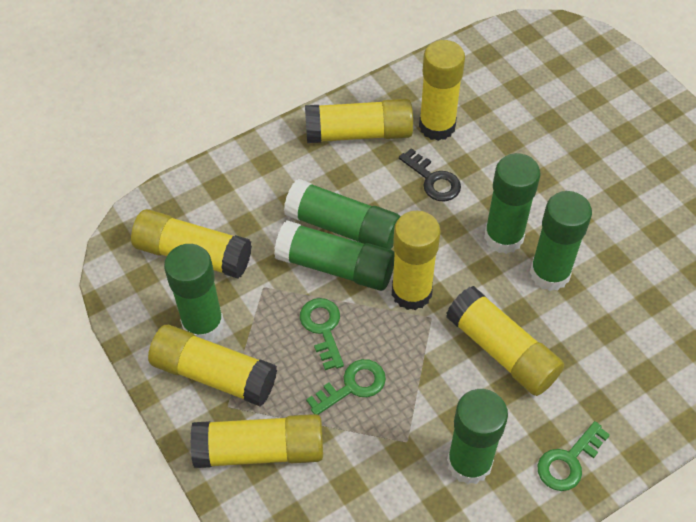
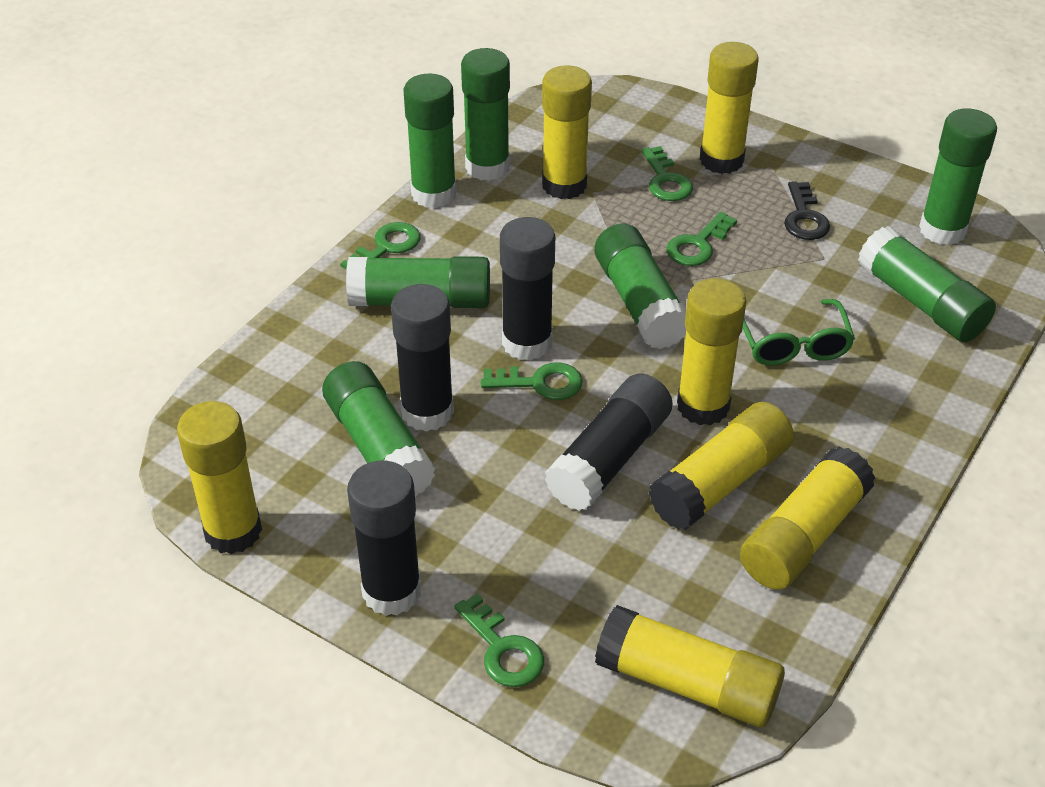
black glue stick: none = 0 -> [347,461,421,616] [391,284,454,432] [500,217,555,361] [544,374,673,511] = 4
green glasses: none = 0 -> [743,299,855,365] = 1
green glue stick: [164,244,224,341] [274,221,395,291] [284,179,401,250] [447,389,508,484] [484,153,540,254] [530,191,592,291] = 6 -> [322,361,435,497] [346,256,490,308] [403,74,457,208] [461,48,510,181] [595,224,686,349] [858,226,996,342] [919,109,997,245] = 7
green key: [300,298,344,370] [306,359,386,415] [537,421,610,491] = 3 -> [340,222,420,270] [454,594,544,687] [481,362,583,400] [642,146,693,201] [666,212,737,266] = 5

